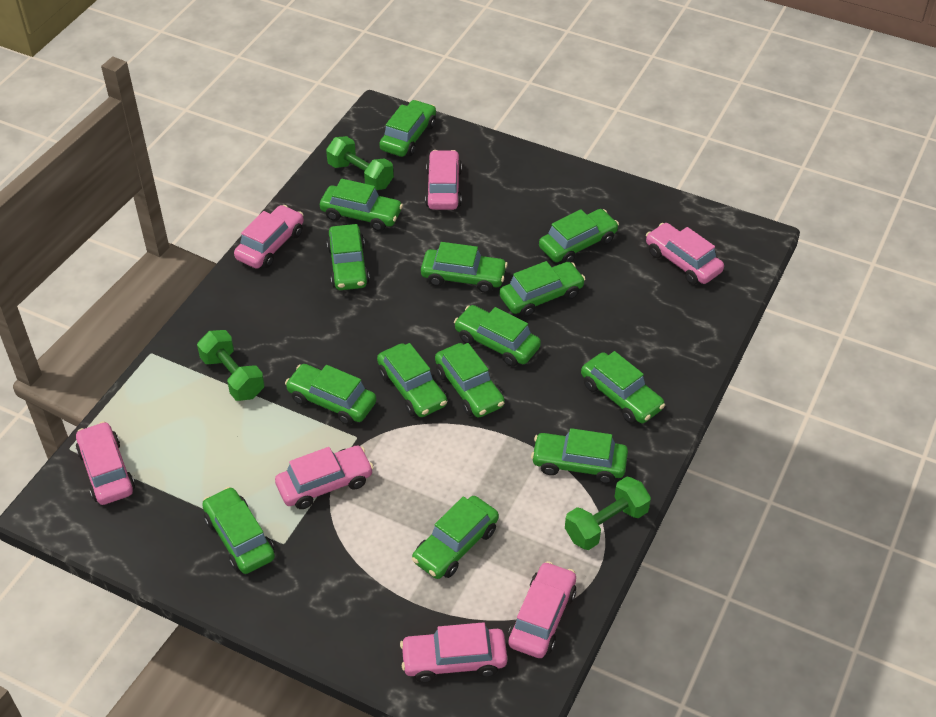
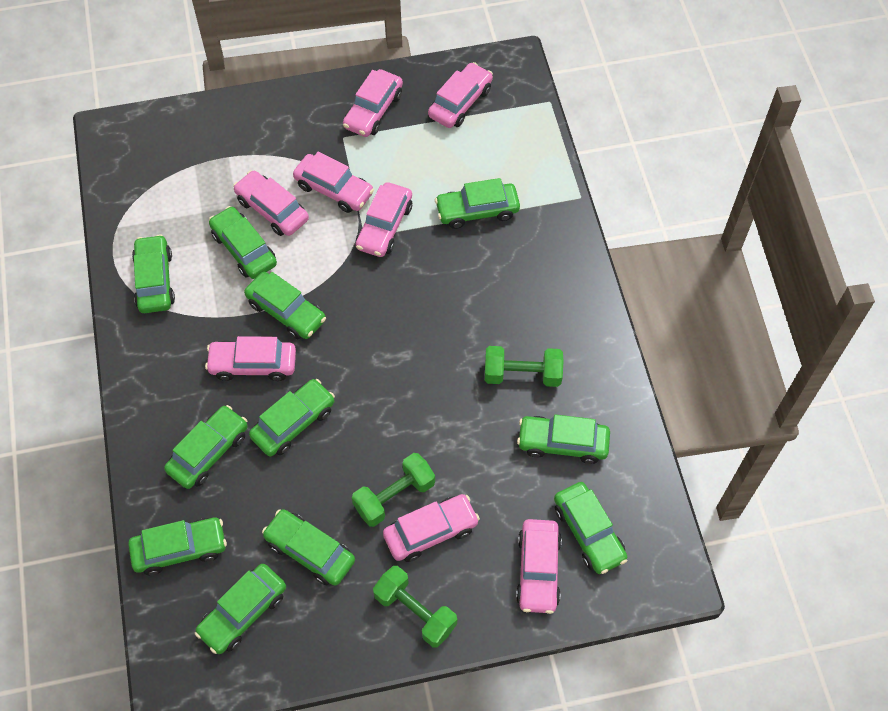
green car: [202,487,275,574] [285,364,376,425] [320,179,403,231] [327,224,370,290] [377,343,447,417] [379,100,436,157] [412,496,499,579] [421,242,508,293] [435,343,505,418] [454,305,541,366] [499,261,585,317] [531,428,628,484] [539,209,619,263] [581,351,665,423] = 14 -> [128,518,227,575] [132,234,175,313] [164,405,248,489] [195,564,286,654] [209,206,277,279] [244,272,326,339] [249,379,335,456] [262,509,355,586] [435,178,520,229] [517,414,610,464] [554,482,627,574] = 11
pink car: [76,421,135,505] [234,205,304,269] [275,445,374,509] [400,622,507,682] [425,150,462,210] [508,561,576,658] [646,223,724,285] = 7 -> [205,336,296,381] [233,170,309,236] [293,151,374,213] [343,69,403,137] [356,182,412,257] [383,494,480,562] [428,62,493,128] [516,519,562,614] = 8

